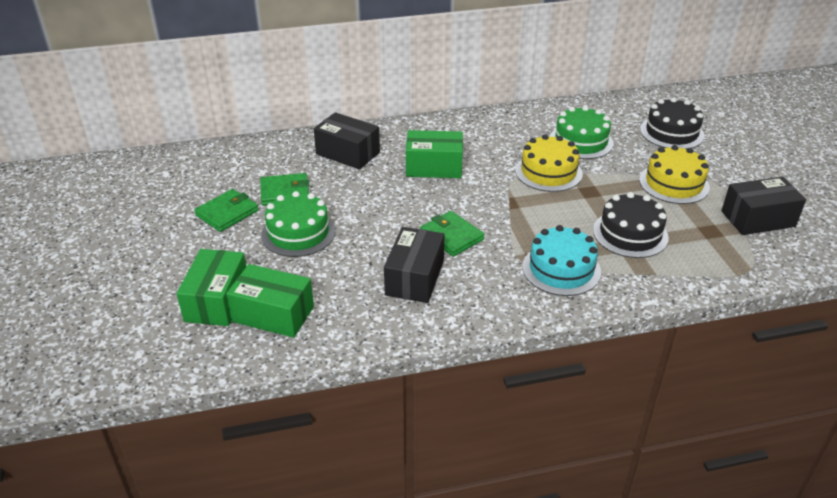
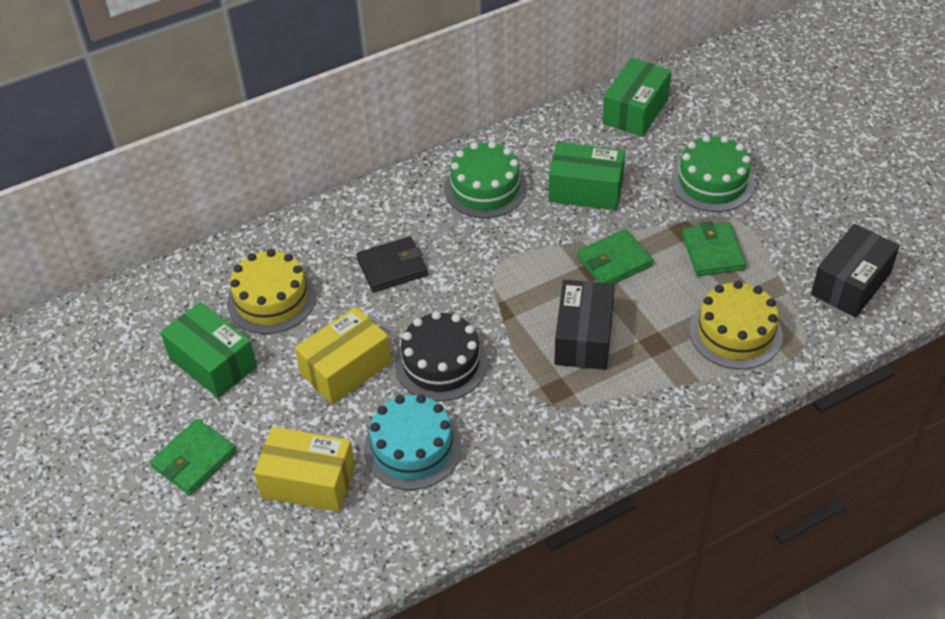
black box: [314,112,380,169] [384,227,444,303] [722,177,806,235] = 3 -> [554,280,615,370] [811,224,900,317] = 2
black cake: [593,192,669,258] [640,97,704,149] = 2 -> [395,311,488,401] = 1
black wallet: none = 0 -> [356,236,428,292] = 1
yellow box: none = 0 -> [254,427,355,512] [295,307,392,404] = 2

